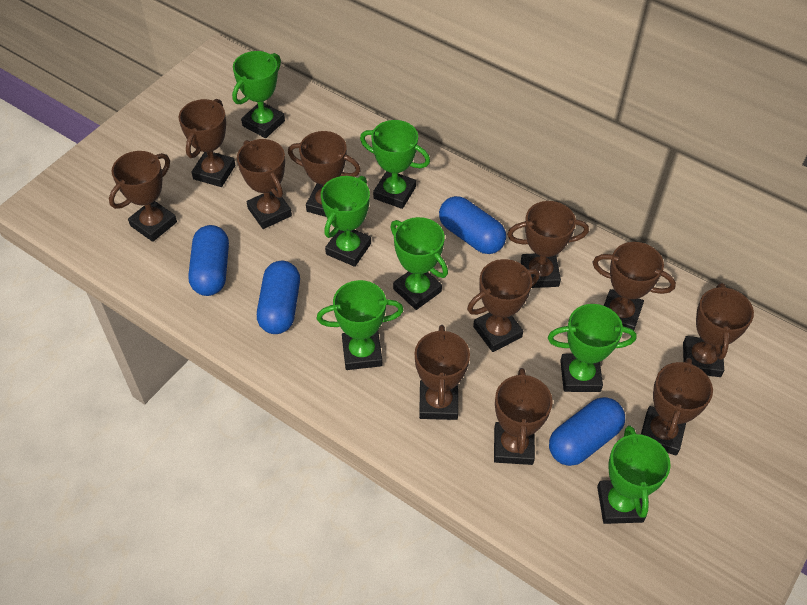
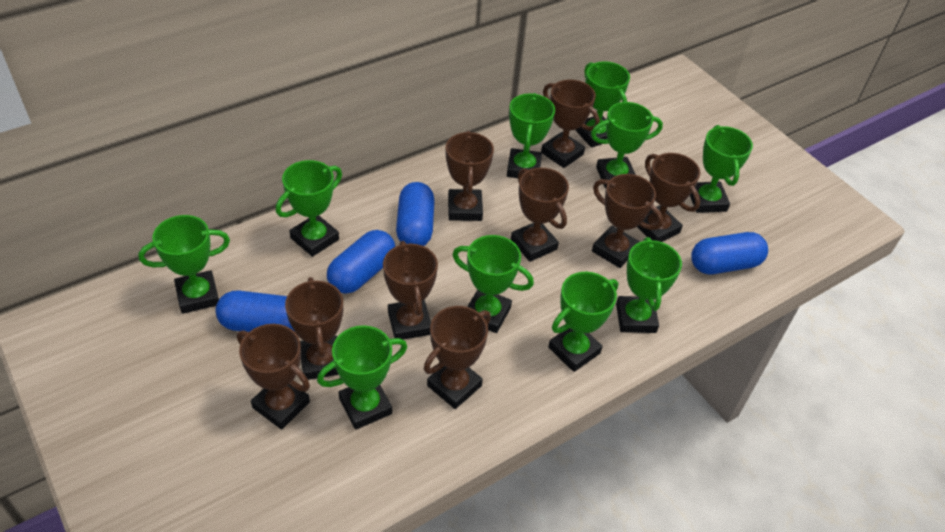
brown trophy: [109,151,177,242] [179,99,235,187] [237,139,292,229] [288,131,361,217] [415,325,470,420] [467,259,540,352] [494,368,553,465] [507,201,589,288] [592,242,676,331] [641,358,713,456] [683,283,754,377] = 11 -> [237,324,310,429] [285,277,343,380] [383,241,438,340] [424,306,491,409] [446,131,494,221] [511,168,569,262] [541,79,600,168] [592,174,663,268] [637,153,700,242] = 9
green trophy: [232,51,285,138] [317,280,404,370] [321,176,371,267] [360,120,430,209] [390,217,448,310] [548,304,637,392] [597,425,671,524] = 7 -> [138,215,230,314] [276,160,342,257] [317,325,407,430] [452,235,534,333] [507,93,555,178] [548,272,618,372] [575,61,630,148] [591,102,663,188] [616,237,682,333] [690,125,753,213] = 10

